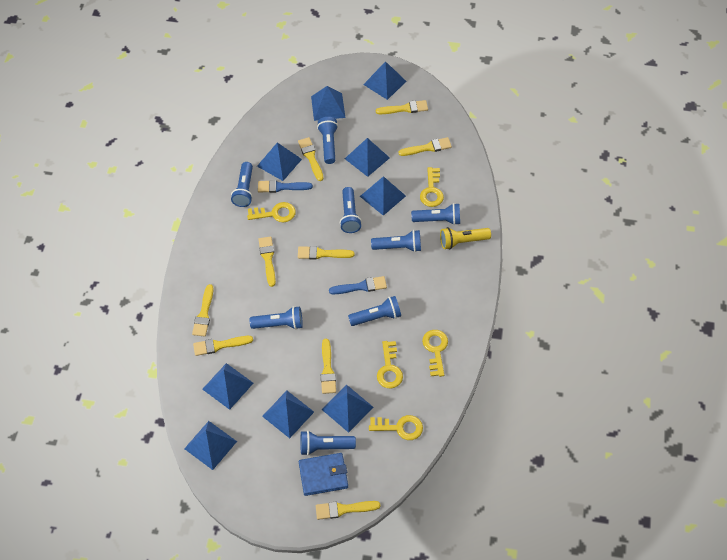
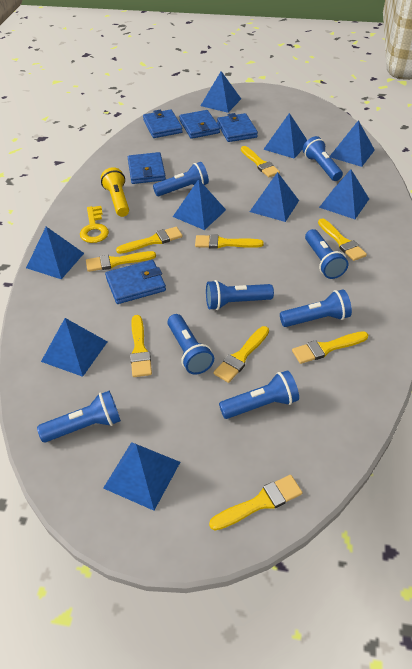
blue brush: [258,180,313,193] [329,276,387,294] = 2 -> none = 0
blue wallet: [299,453,348,496] = 1 -> [105,260,166,304] [128,152,166,184] [143,109,183,138] [179,110,220,139] [217,113,258,142] = 5
yellow key: [247,202,296,223] [369,415,423,440] [377,341,403,388] [420,167,444,207] [422,330,448,377] = 5 -> [80,206,109,243] = 1

